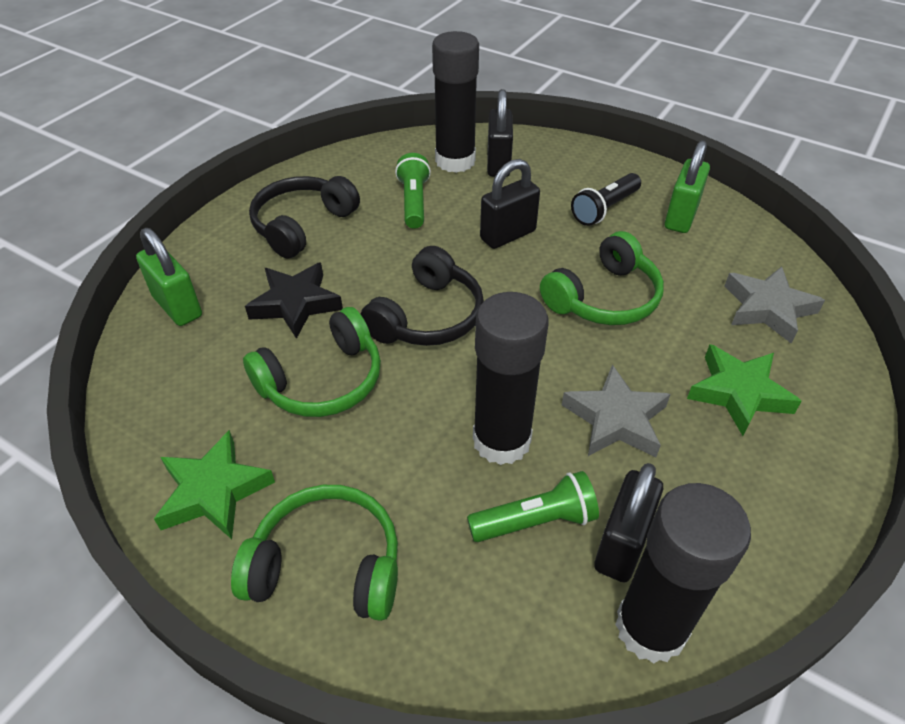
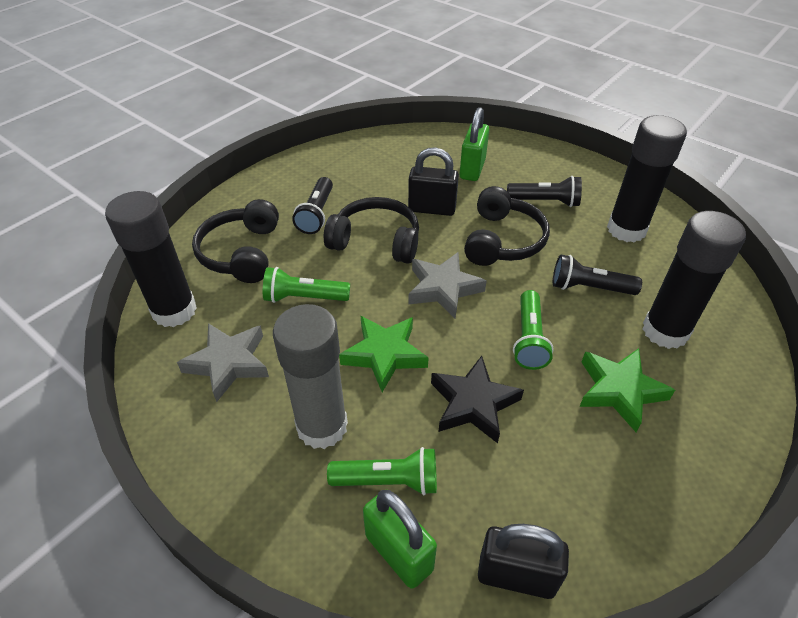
black flashlight: [571,173,641,226] = 1 -> [292,177,333,234] [507,176,582,207] [553,255,642,295] = 3
black headphones: [249,176,360,259] [361,246,484,346] = 2 -> [192,199,279,283] [324,197,419,264] [464,186,550,266] = 3
black padlock: [480,159,540,249] [487,89,513,177] [594,463,663,583] = 3 -> [408,147,459,216] [478,524,569,599] = 2
green flashlight: [395,153,431,229] [467,471,599,542] = 2 -> [263,267,350,303] [327,447,437,495] [513,290,554,370] = 3
green headphones: [231,485,398,621] [243,307,381,417] [540,231,664,325] = 3 -> none = 0
grey glue stick: none = 0 -> [273,304,348,449] = 1

